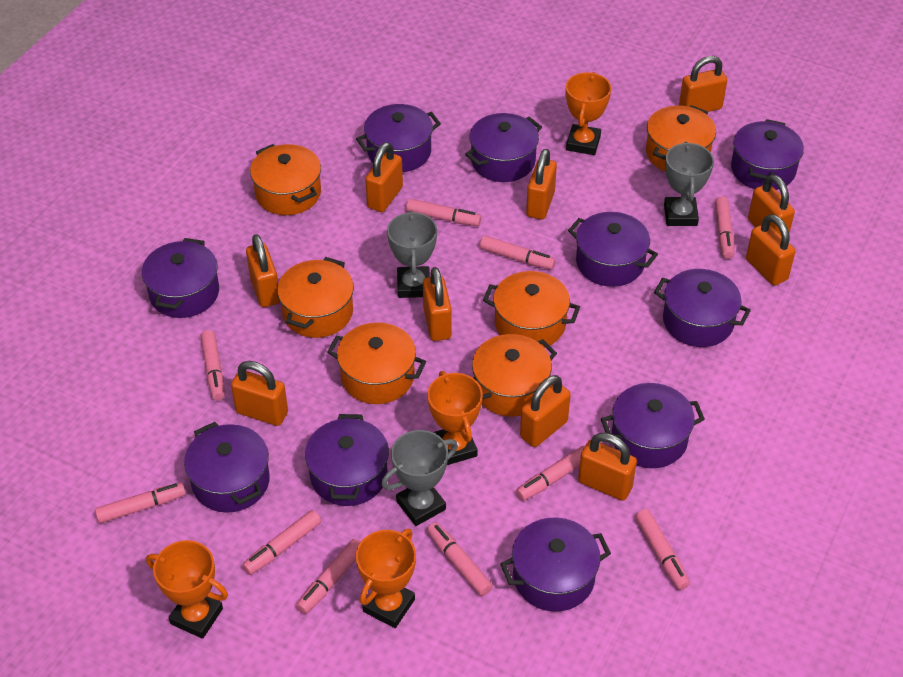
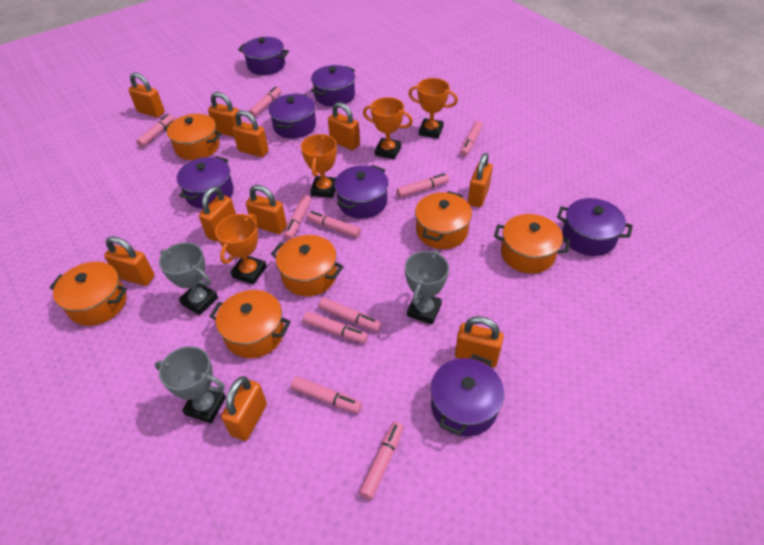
purple pot: [142,238,219,318] [184,422,270,513] [305,414,389,506] [356,104,441,172] [465,113,542,182] [500,518,611,612] [568,212,658,287] [601,383,705,468] [654,269,751,347] [731,119,804,190] = 10 -> [177,156,234,209] [238,37,289,75] [268,93,316,139] [311,65,355,107] [335,165,389,219] [430,354,504,436] [557,198,633,256] = 7

